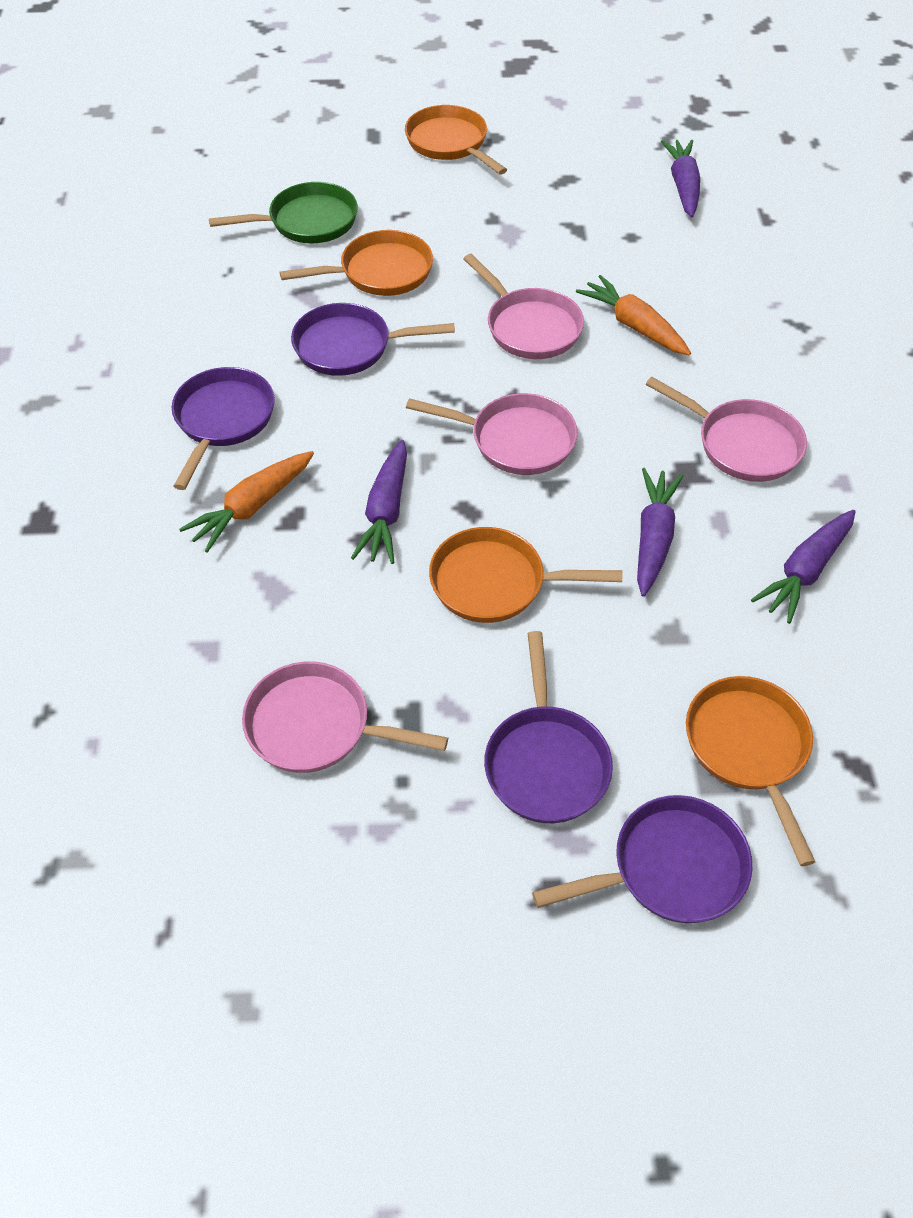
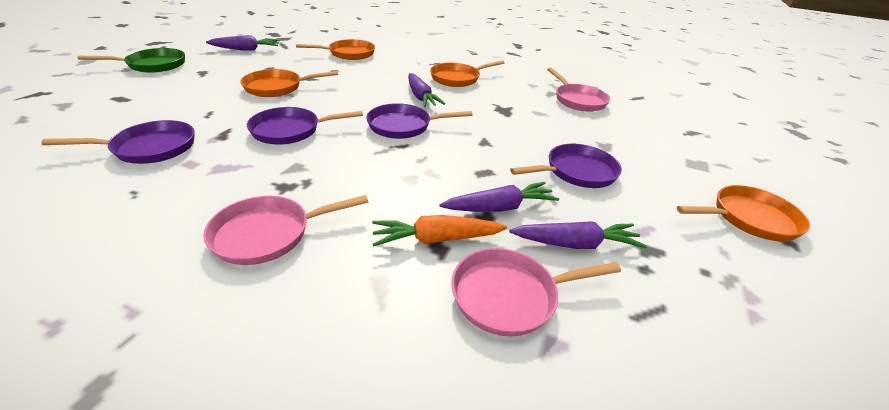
orange carrot: [179,451,314,553] [576,275,691,356] = 2 -> [372,215,507,246] = 1
pink pan: [242,662,448,773] [406,393,578,475] [463,254,584,359] [646,377,807,482] = 4 -> [203,195,368,265] [451,248,621,337] [547,68,611,112] = 3

